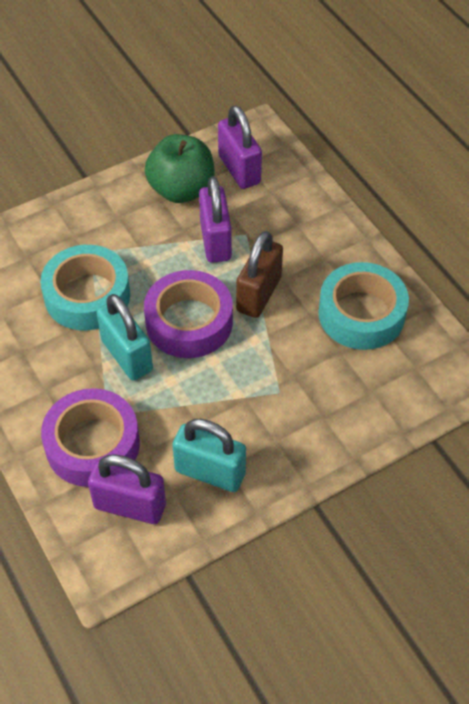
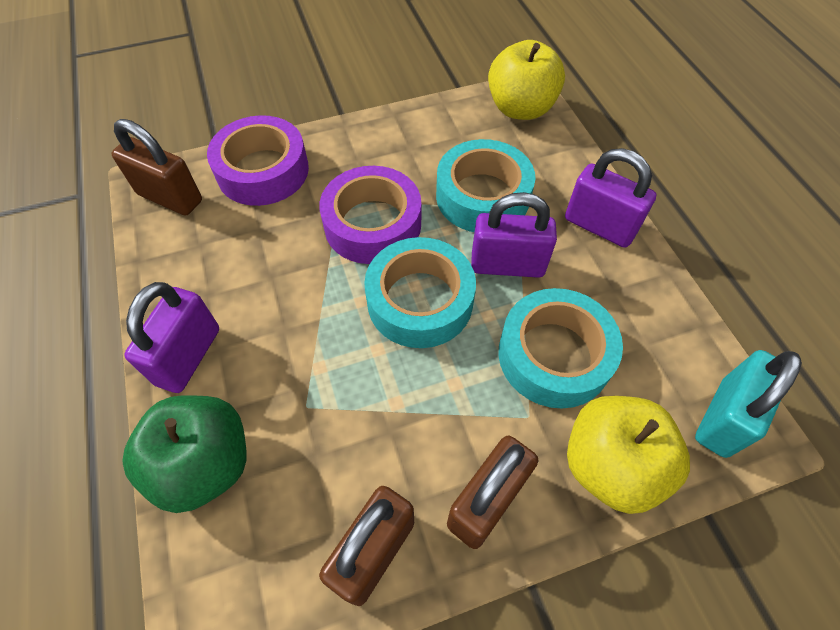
brown padlock: [236,231,283,318] = 1 -> [112,119,202,216] [319,486,414,606] [447,436,538,549] = 3
turquoise padlock: [96,294,153,380] [172,419,246,492] = 2 -> [695,350,802,458] = 1
turquoise tape: [40,245,130,330] [318,262,409,350] = 2 -> [364,237,476,348] [436,139,535,232] [499,288,623,409] = 3
yellow apple: none = 0 -> [488,40,565,120] [567,396,690,514] = 2

